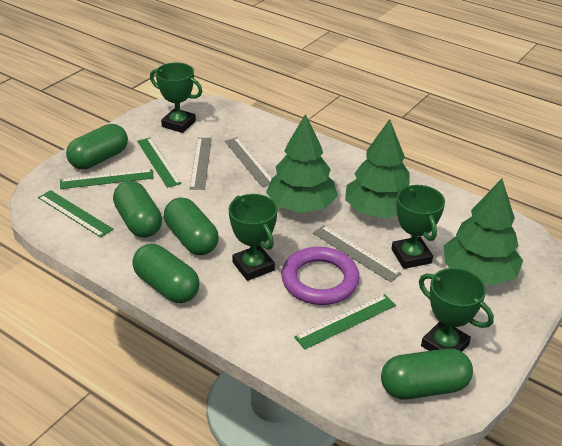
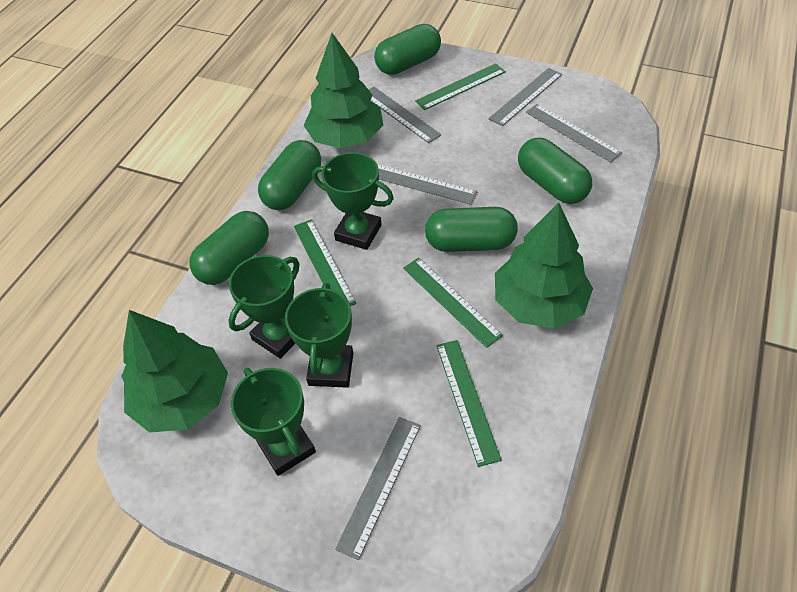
grey ruler: [190,138,212,190] [225,137,272,187] [313,225,401,282] = 3 -> [335,417,421,560] [369,87,442,143] [377,164,478,205] [488,68,562,126] [526,104,622,162] = 5
purple ring: [281,247,360,305] = 1 -> none = 0

